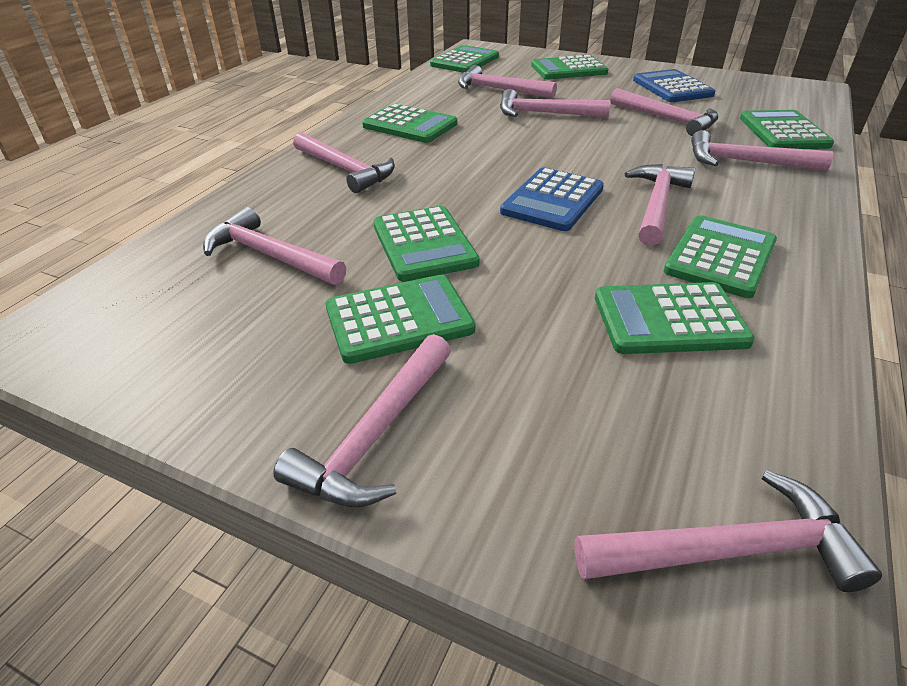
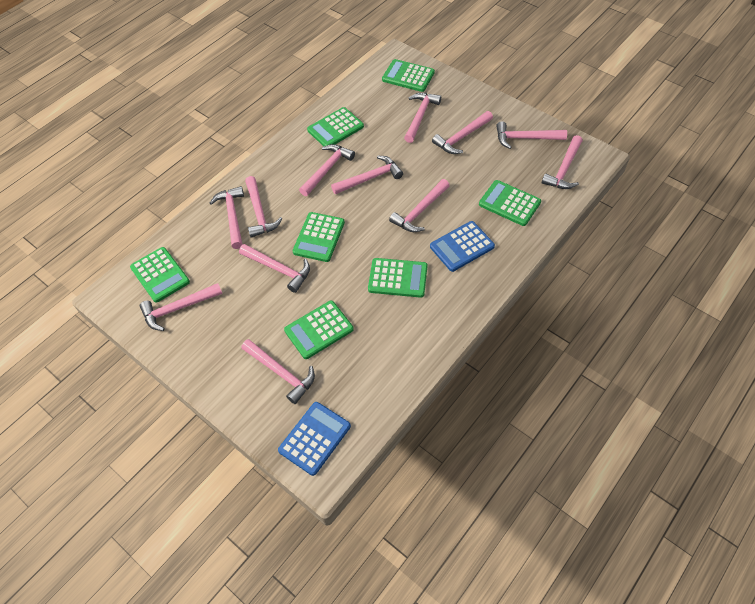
green calculator: [326,275,475,364] [362,104,457,143] [373,206,479,282] [430,45,499,73] [531,55,608,79] [595,282,755,354] [664,215,777,298] [740,110,834,149] = 8 -> [130,247,190,303] [284,301,354,359] [293,212,345,262] [307,107,364,146] [368,258,428,298] [382,59,435,92] [479,180,541,226] = 7
pink hammer: [203,207,346,285] [273,334,451,507] [293,132,395,193] [458,65,557,98] [500,89,611,118] [574,470,882,592] [610,88,718,136] [625,164,695,246] [691,130,833,171] = 9 -> [140,283,223,331] [210,186,244,249] [239,244,310,293] [241,339,315,404] [245,176,282,238] [299,144,355,196] [331,156,403,194] [389,179,450,232] [404,93,441,143] [432,111,493,154] [496,121,567,149] [542,135,583,189] = 12

